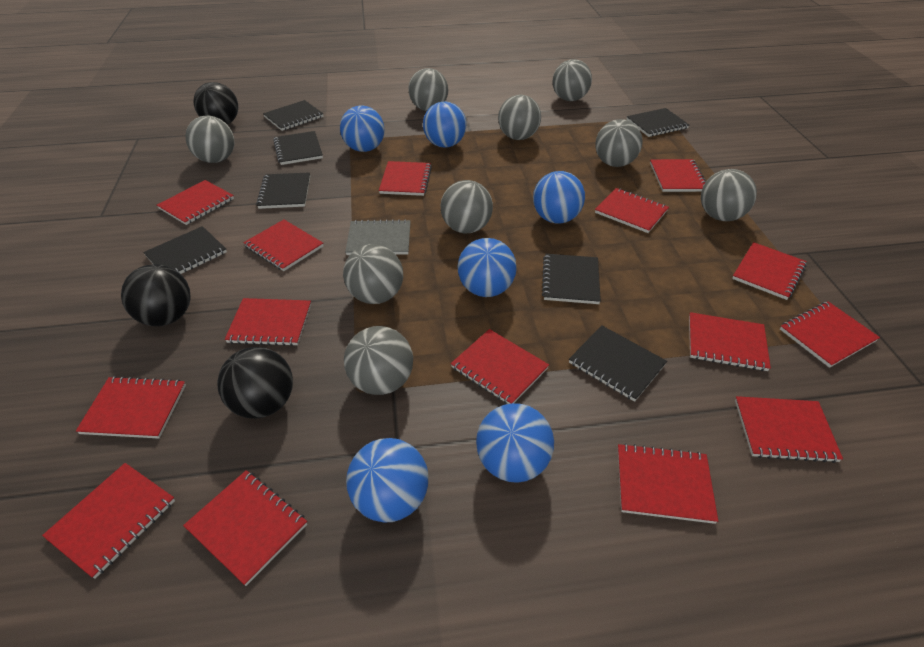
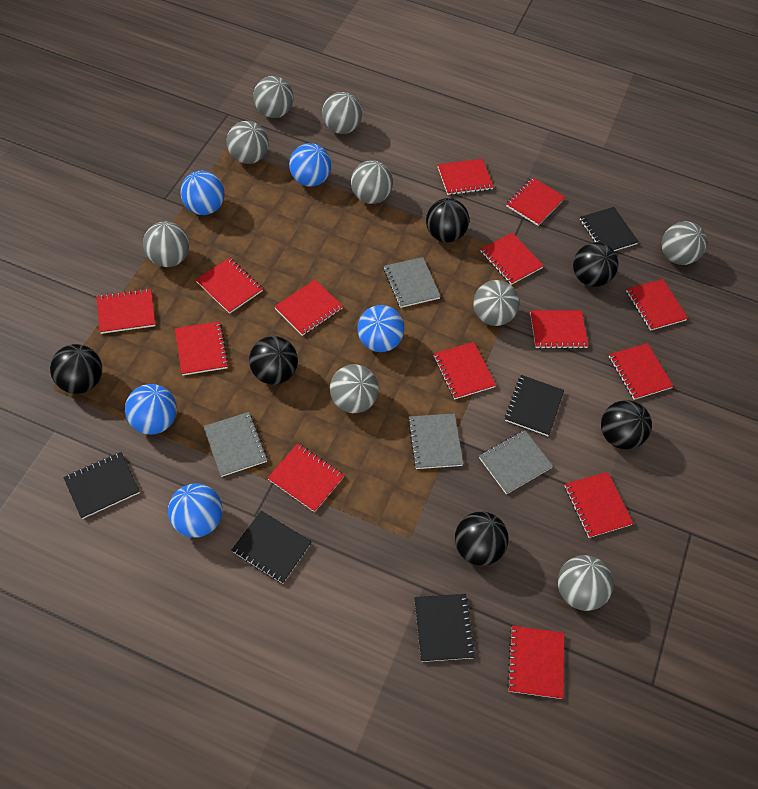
black ball: [121,264,191,326] [193,82,238,125] [217,347,293,418] = 3 -> [50,344,102,394] [249,336,298,385] [426,198,469,242] [455,511,509,566] [573,242,619,287] [601,400,652,449] = 6
black notebook: [143,226,227,274] [256,172,310,209] [263,100,324,131] [273,131,323,165] [542,254,601,304] [569,325,667,402] [626,108,689,137] = 7 -> [63,452,140,519] [231,511,312,584] [414,594,475,662] [505,375,564,436] [580,207,639,251] = 5
blue ball: [340,106,385,152] [346,438,428,522] [423,101,466,148] [458,238,517,297] [476,403,554,483] [533,171,585,224] = 6 -> [125,384,177,435] [168,483,223,538] [180,171,225,215] [289,143,331,187] [357,305,404,352] = 5
grey notebook: [345,219,411,255] = 1 -> [203,412,268,477] [384,257,441,308] [408,413,463,469] [479,430,553,494] = 4
red notebook: [42,463,175,579] [76,376,186,439] [157,180,234,225] [183,470,307,586] [225,298,311,346] [243,220,323,271] [379,161,432,196] [451,329,549,404] [595,188,669,233] [618,443,718,524] [650,159,706,192] [689,312,771,371] [732,242,807,300] [735,396,843,463] [780,301,880,368] = 15 -> [97,288,156,334] [175,321,229,376] [196,257,263,314] [268,443,344,512] [274,280,343,336] [433,342,496,399] [438,159,494,195] [481,232,544,285] [506,177,565,226] [507,626,564,699] [530,310,589,349] [565,472,634,538] [609,343,674,400] [626,279,688,331] = 14

